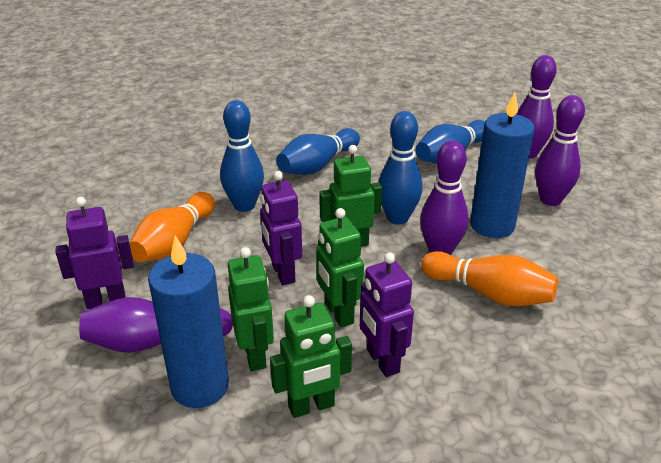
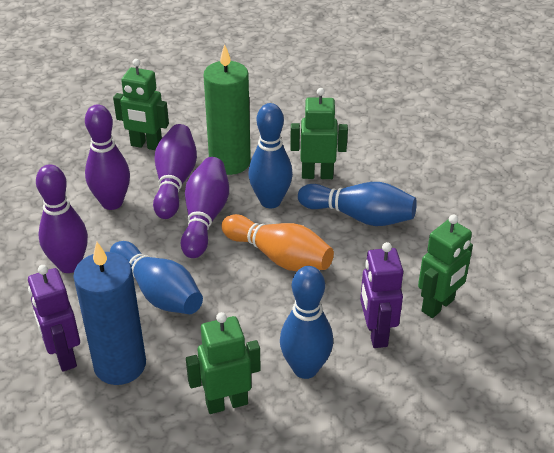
blue candle: [148,236,229,408] [470,93,534,238] = 2 -> [73,242,146,385] = 1
green candle: none = 0 -> [203,44,251,175] = 1
orange bowling pin: [129,192,215,262] [421,251,558,306] = 2 -> [222,214,334,271] = 1
purple robot: [55,197,134,309] [260,171,302,285] [360,253,414,377] = 3 -> [28,265,80,372] [360,242,403,348] = 2

